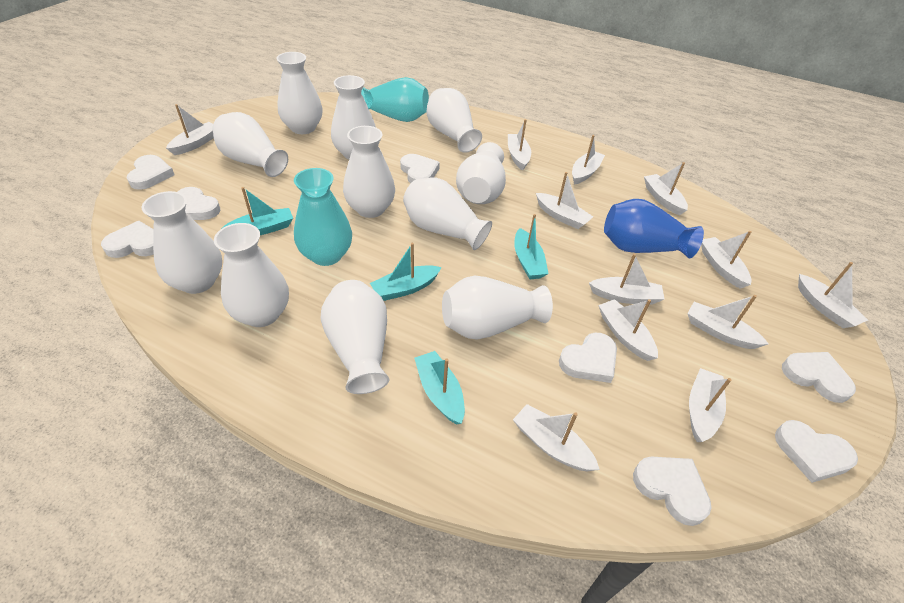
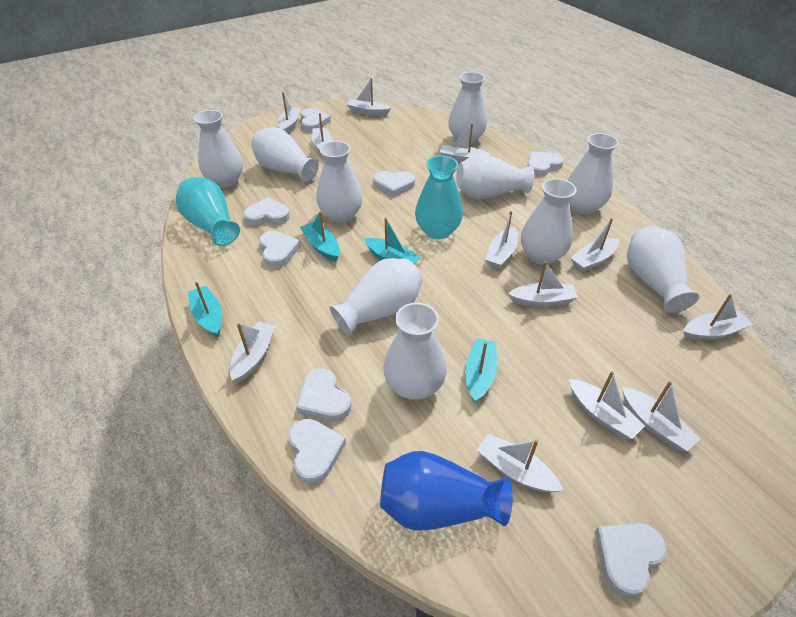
white vase: [141,191,222,294] [213,112,288,177] [214,223,289,327] [276,52,323,134] [320,280,389,394] [331,75,376,160] [343,126,395,218] [403,178,492,250] [427,88,482,153] [442,275,553,339] [456,142,506,204] = 11 -> [194,110,243,188] [251,127,319,183] [316,141,363,223] [330,258,422,336] [383,303,447,400] [448,72,487,144] [456,154,534,199] [521,178,577,265] [567,133,619,214] [627,226,699,313] = 10

